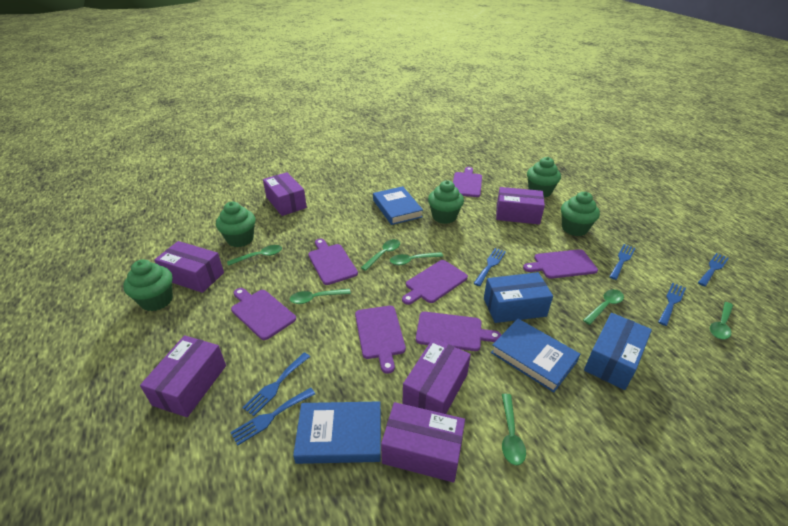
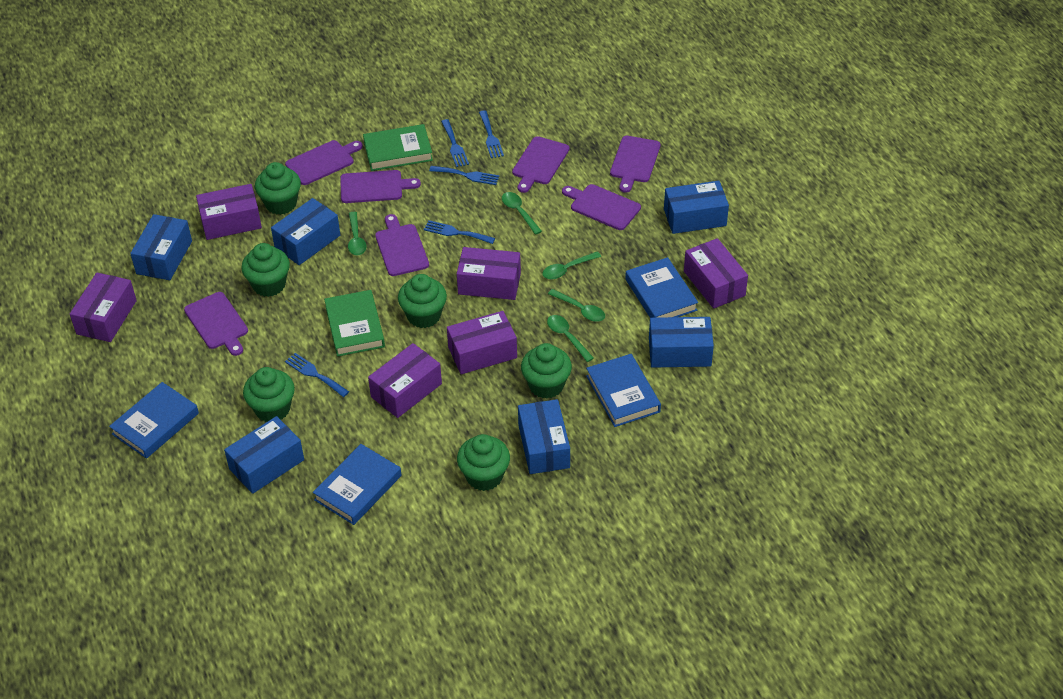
blue book: [293,401,381,464] [373,186,423,225] [491,319,580,393] = 3 -> [109,382,199,459] [313,444,401,525] [586,354,661,427] [625,257,698,318] = 4
blue box: [484,272,553,323] [584,313,652,390] = 2 -> [130,214,192,280] [224,416,304,494] [271,198,340,265] [518,399,570,474] [649,317,714,368] [664,181,729,234] = 6
blue fork: [230,388,315,446] [242,352,310,416] [473,248,506,286] [609,244,636,280] [658,283,686,326] [698,253,729,286] = 6 -> [285,353,349,397] [424,220,495,244] [429,166,500,185] [441,119,469,167] [479,110,504,158] = 5
green book: none = 0 -> [324,290,385,357] [363,124,433,171] = 2
green cupcake: [123,259,173,311] [216,202,255,247] [428,180,464,224] [527,157,561,198] [561,192,600,236] = 5 -> [241,243,290,297] [243,367,295,422] [255,162,301,215] [398,274,447,328] [457,434,510,491] [521,343,572,399] = 6
green spoon: [227,245,282,266] [290,289,351,304] [361,239,400,271] [390,252,443,265] [502,394,526,465] [583,289,624,325] [710,302,733,339] = 7 -> [348,212,366,255] [502,192,542,235] [542,251,601,279] [547,315,594,362] [548,289,605,322] = 5

